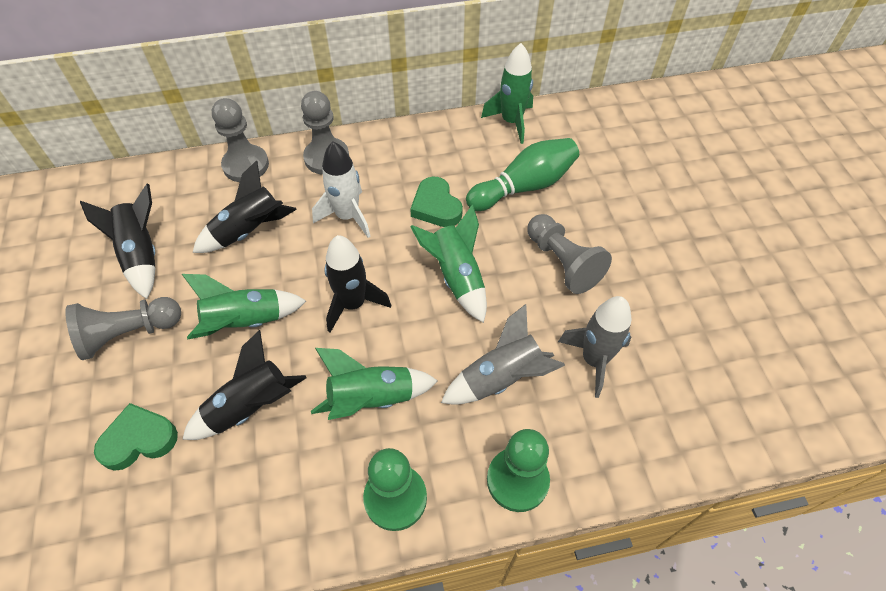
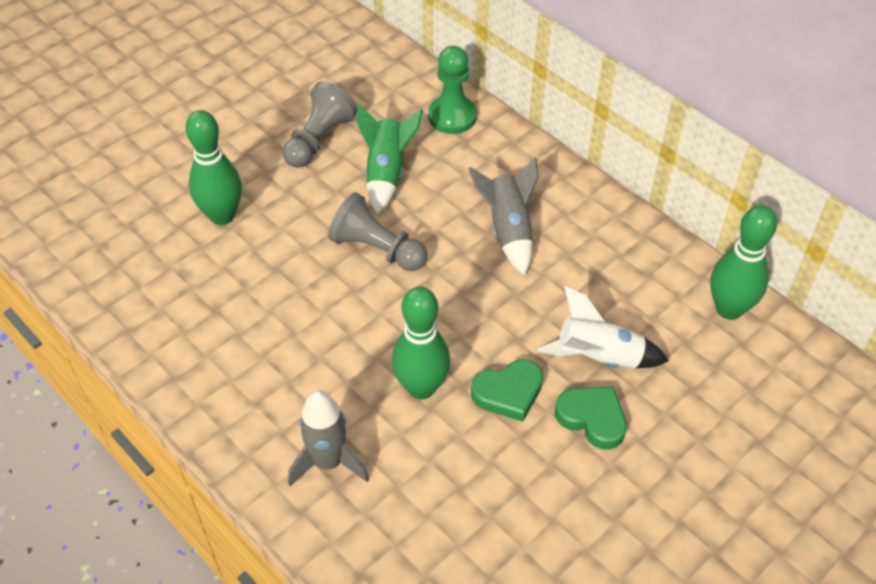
black rocket: [80,184,156,299] [182,330,307,440] [192,160,297,253] [324,235,391,333] = 4 -> none = 0
green bowling pin: [466,138,579,211] = 1 -> [186,110,242,225] [392,287,450,399] [710,205,777,320] = 3
green pawn: [363,448,427,531] [487,429,550,512] = 2 -> [428,46,477,134] = 1
green rocket: [182,274,306,340] [311,348,438,420] [410,205,487,323] [481,43,533,144] = 4 -> [357,104,423,215] = 1
grey pawn: [65,297,181,360] [212,98,269,182] [301,91,349,175] [527,214,612,294] = 4 -> [283,81,357,168] [328,192,427,271] = 2

